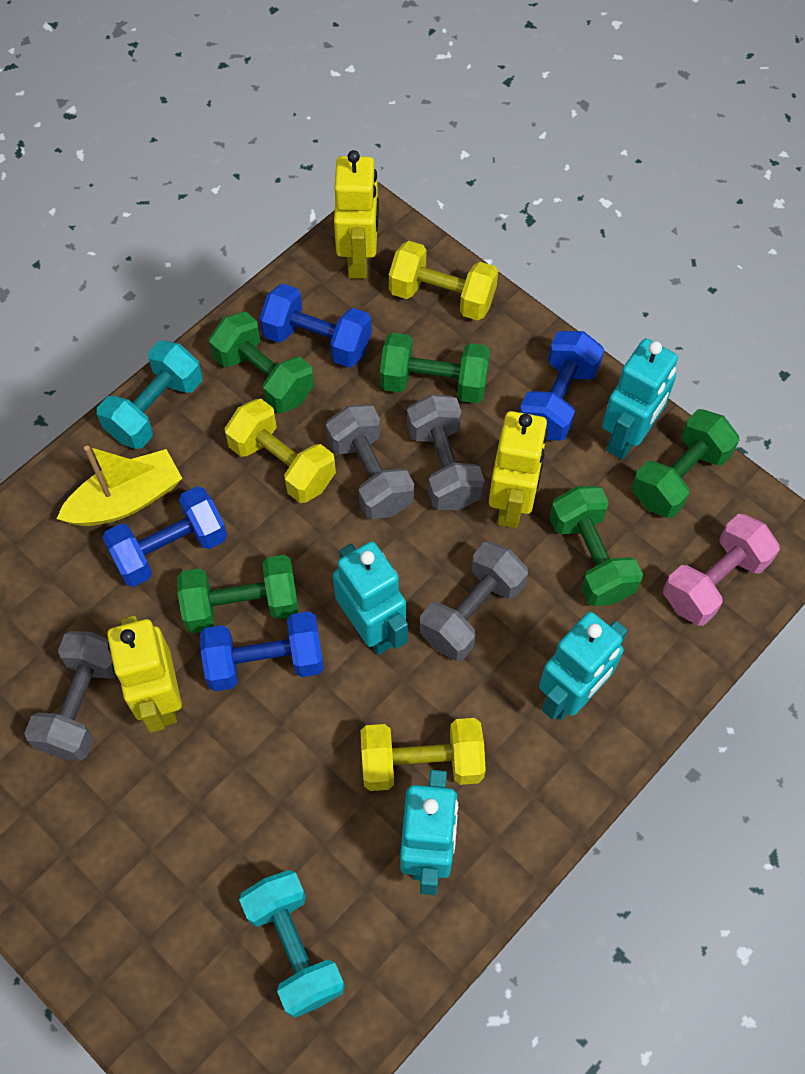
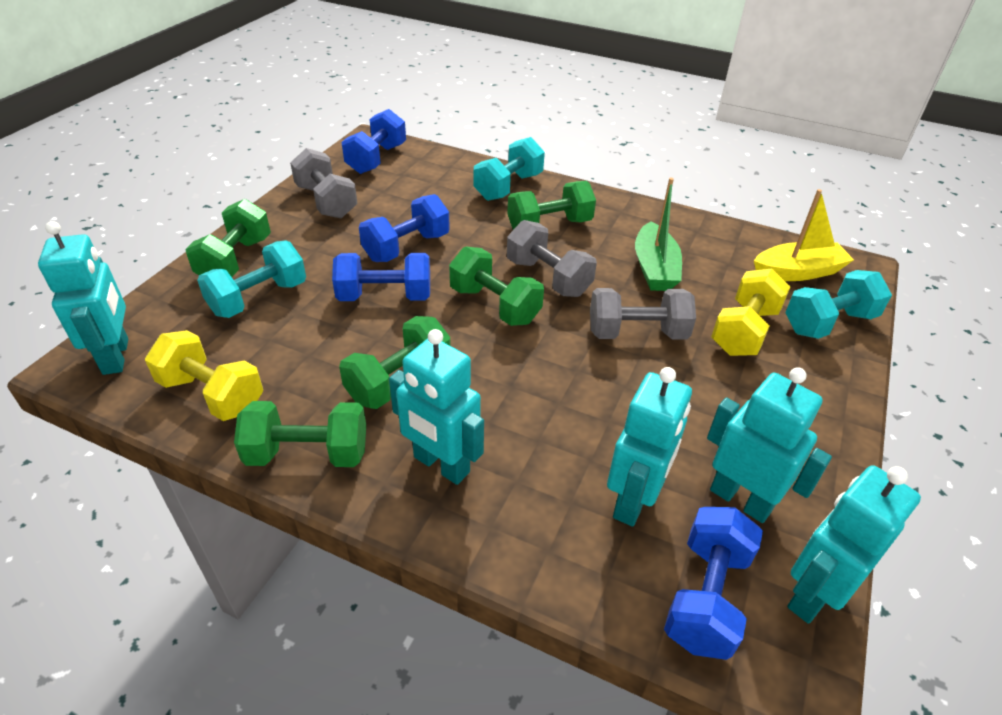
green boat: none = 0 -> [635,178,682,291] = 1
grey dumbbell: [24,631,116,761] [326,404,414,519] [407,394,485,510] [420,541,528,661] = 4 -> [290,148,358,218] [507,220,597,297] [590,288,696,339] = 3
pink dumbbell: [663,514,780,626] = 1 -> none = 0
turquoise dumbbell: [97,341,202,449] [239,870,345,1018] = 2 -> [197,240,306,318] [474,137,545,201] [785,270,892,339] = 3
turquoise robot: [333,541,408,655] [400,770,458,895] [539,612,627,720] [602,339,678,460] = 4 -> [38,221,128,375] [389,329,484,485] [607,367,692,527] [707,367,832,523] [787,465,921,624] = 5
yellow dumbbell: [225,399,336,503] [361,718,486,791] [389,241,498,320] = 3 -> [145,330,263,421] [711,269,790,356] = 2
yellow robot: [107,615,182,733] [334,150,379,279] [489,411,548,528] = 3 -> none = 0

